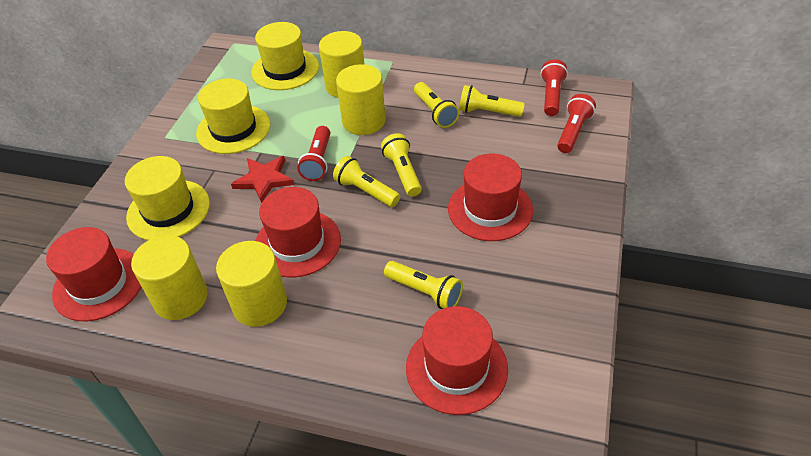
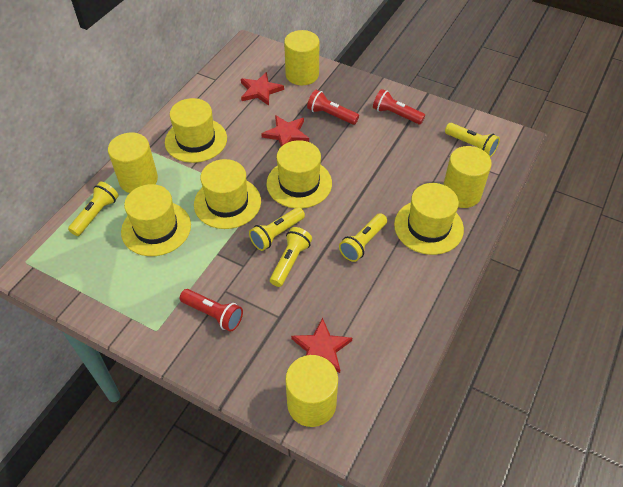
red hat: [46,227,141,321] [255,187,341,278] [406,306,508,415] [448,154,533,241] = 4 -> none = 0
red star: [231,156,295,203] = 1 -> [241,72,284,106] [261,115,309,147] [291,318,352,373] = 3
yellow hat: [125,156,210,240] [196,79,270,154] [251,22,319,90] = 3 -> [121,184,191,256] [165,98,227,163] [194,159,261,229] [267,140,332,209] [394,183,464,255] = 5

